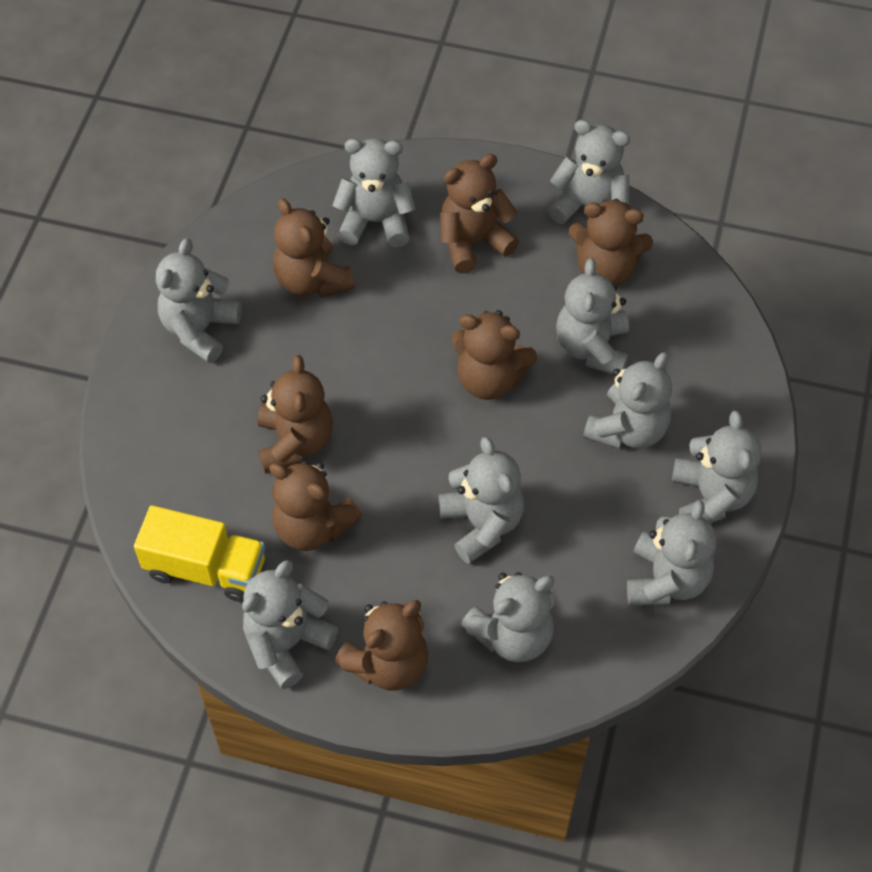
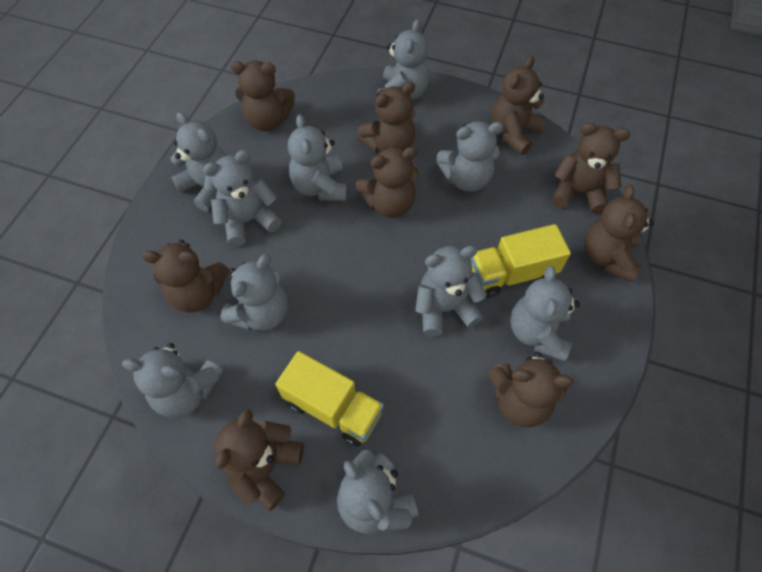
brown teddy bear: [258,355,333,474] [269,461,362,551] [273,198,355,298] [335,600,428,690] [440,154,519,274] [452,310,537,400] [568,199,653,286] = 7 -> [142,240,229,313] [215,409,304,511] [231,60,295,131] [355,147,418,218] [357,82,416,154] [488,352,574,427] [492,56,546,155] [552,123,630,214] [584,185,654,282] = 9
yellow truck: [134,505,265,602] = 1 -> [275,351,384,447] [470,224,571,298] = 2

